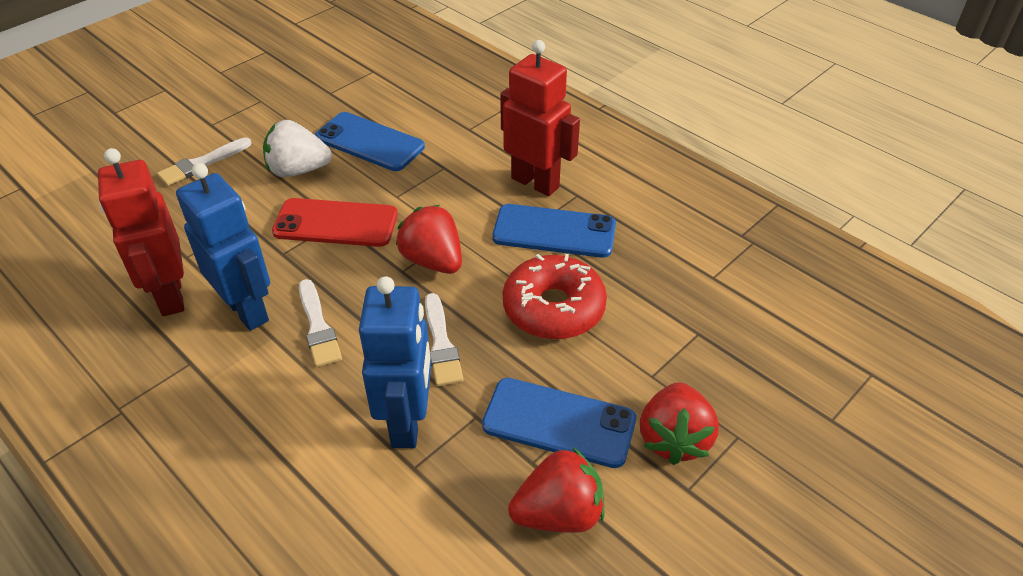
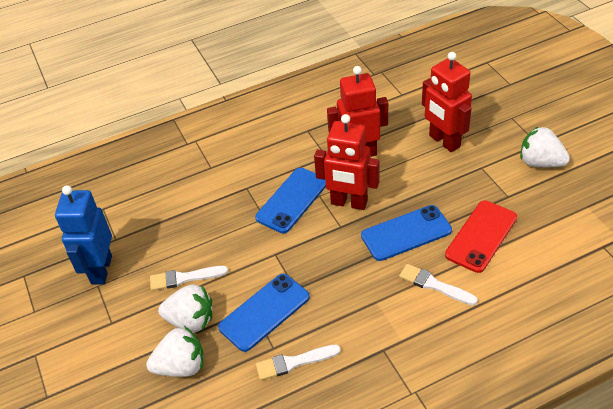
blue robot: [176,163,270,331] [359,276,431,448] = 2 -> [55,185,112,285] = 1
red donut: [503,254,607,339] = 1 -> none = 0
red robot: [98,148,184,316] [500,40,580,196] = 2 -> [314,114,379,210] [327,66,388,157] [422,52,472,152] = 3
red strawberry: [396,205,462,274] [508,447,604,533] [640,382,719,465] = 3 -> none = 0
white strawberry: [263,120,332,177] = 1 -> [146,326,204,377] [158,284,212,332] [520,126,570,168] = 3

